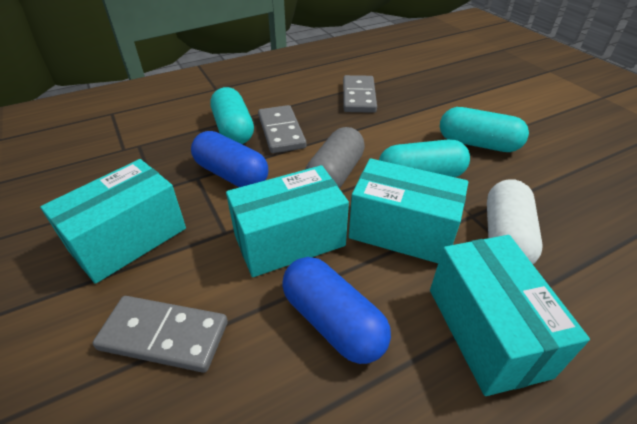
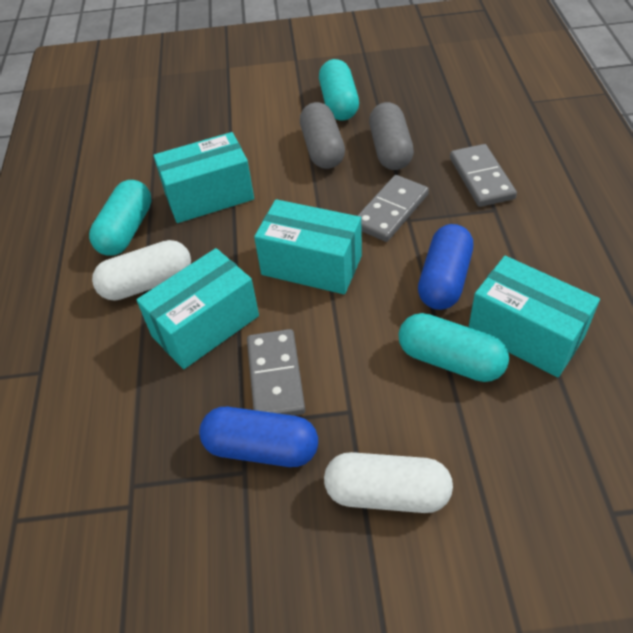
grey capsule: [305,127,365,189] = 1 -> [300,102,345,169] [369,102,414,170] = 2
white capsule: [487,179,543,264] = 1 -> [92,240,191,301] [324,452,453,513] = 2

